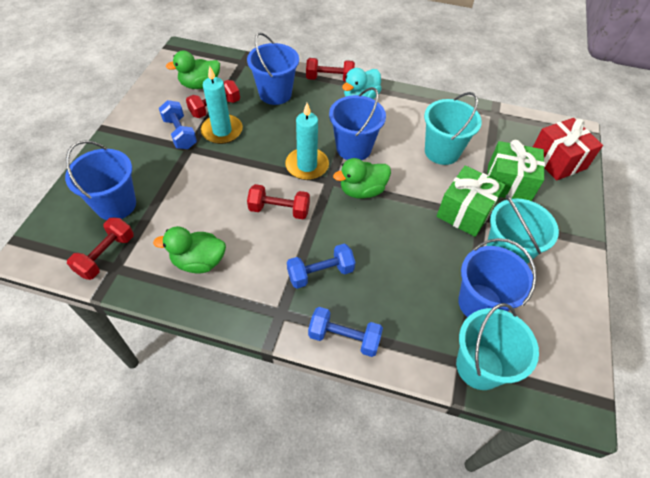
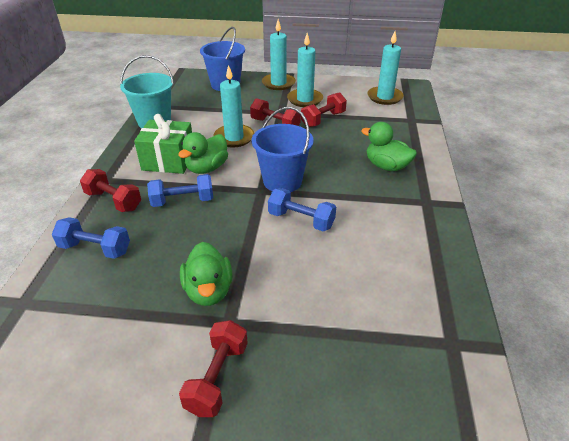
blue bucket: [65,140,136,220] [247,33,299,105] [329,87,386,160] [458,238,537,317] = 4 -> [200,27,245,91] [252,107,314,192] = 2
green gift: [436,165,505,237] [487,140,545,201] = 2 -> [134,114,192,174] = 1
red gift: [533,118,603,181] = 1 -> none = 0
turquoise bucket: [424,92,482,165] [456,303,539,390] [486,195,559,264] = 3 -> [120,55,174,128] = 1
turquoise candle: [201,66,243,144] [285,103,329,180] = 2 -> [213,65,254,147] [262,19,296,90] [287,33,323,107] [367,31,404,105] = 4
turquoise duck: [342,68,382,99] = 1 -> none = 0

